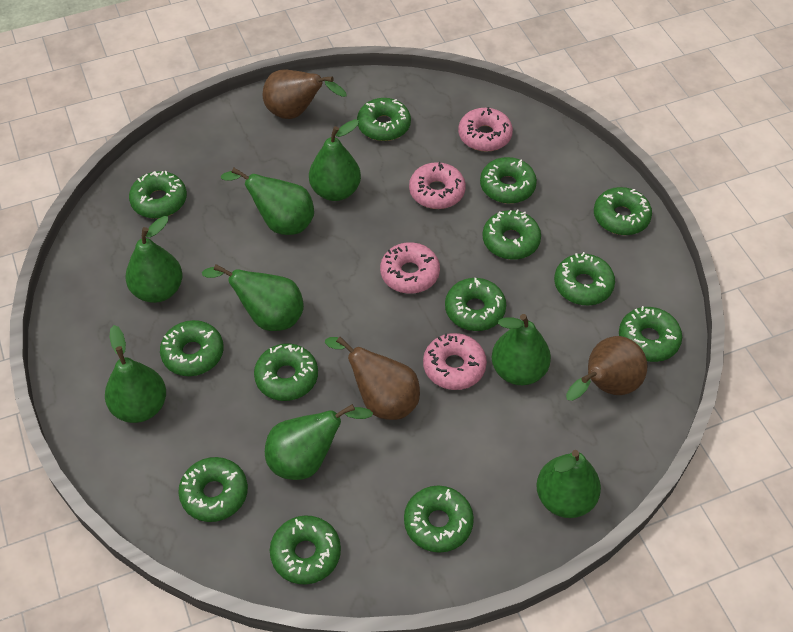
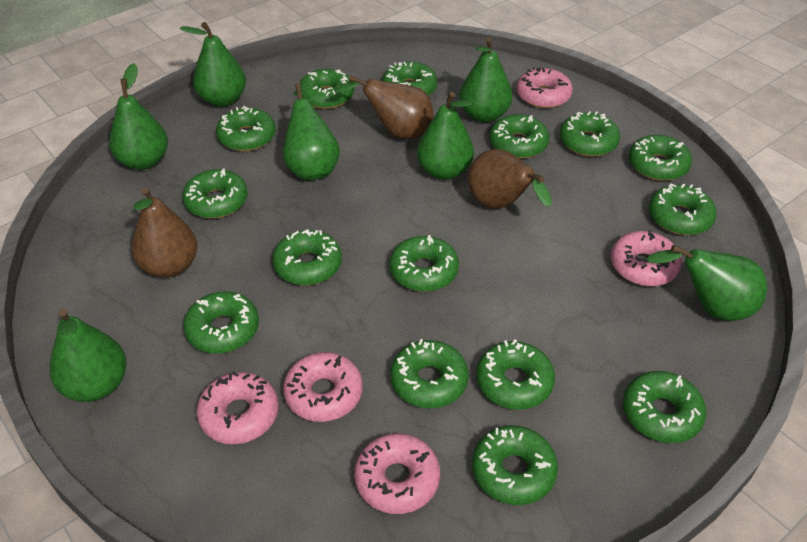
green donut: [129,171,187,219] [160,320,224,376] [178,457,248,522] [254,344,318,401] [270,515,341,585] [357,98,411,141] [404,486,474,553] [445,278,506,331] [480,157,537,204] [482,209,541,260] [554,252,615,305] [594,187,652,235] [619,306,682,362] = 13 -> [182,169,248,218] [183,291,259,354] [216,106,276,151] [272,229,342,285] [300,69,354,109] [382,62,437,96] [390,235,459,292] [390,339,468,408] [472,426,558,505] [476,340,555,410] [489,114,549,159] [560,111,620,157] [623,371,706,443] [629,135,692,181] [649,184,717,235] = 15
green pear: [105,325,166,423] [125,216,183,303] [202,264,304,331] [221,168,314,235] [265,404,373,480] [309,119,361,201] [492,314,551,385] [536,450,601,518] = 8 -> [50,308,127,402] [109,63,168,170] [180,22,246,107] [283,83,340,180] [417,92,474,180] [459,38,512,122] [646,245,767,321] = 7
pink donut: [380,242,440,294] [409,162,466,209] [423,333,487,390] [458,107,513,152] = 4 -> [197,371,279,444] [283,352,363,422] [354,433,440,514] [516,67,573,108] [611,230,682,286] = 5

